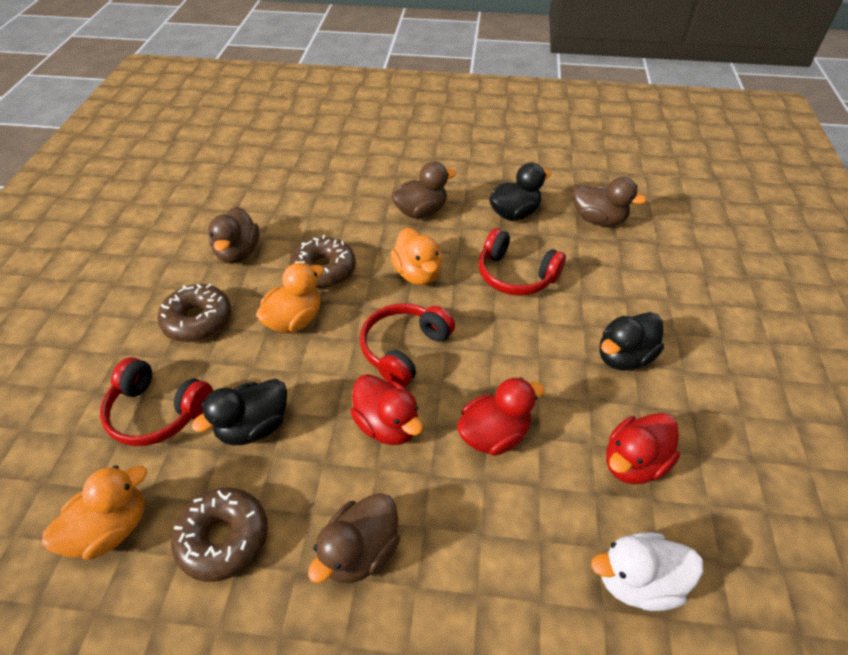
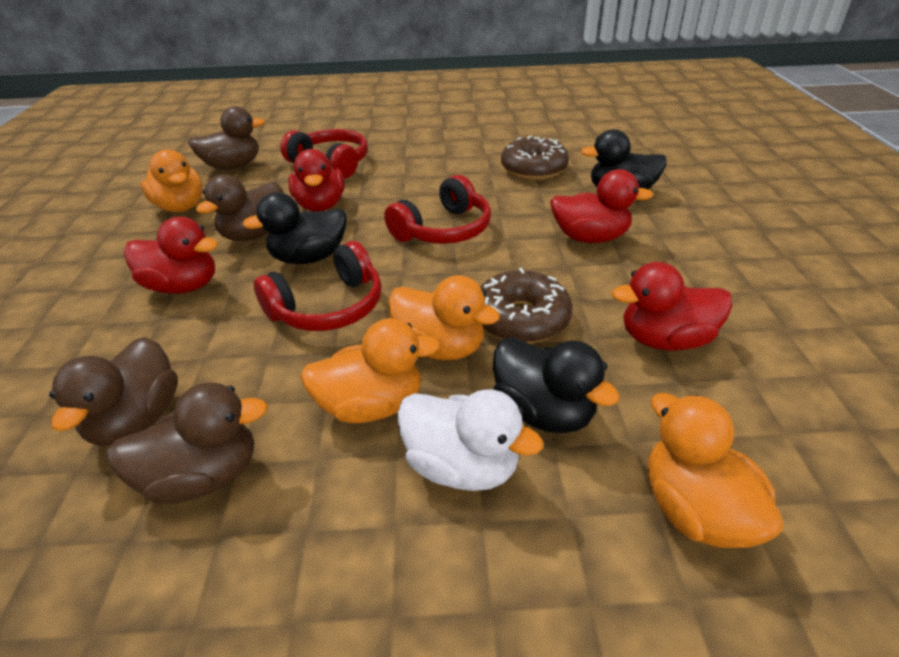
brown donut: [157,284,231,342] [171,488,268,582] [289,235,356,288] = 3 -> [480,268,573,343] [501,135,569,180] = 2
orange duck: [42,465,147,560] [256,263,324,333] [390,228,442,285] = 3 -> [141,149,203,212] [300,318,440,423] [388,275,500,360] [648,393,783,548] = 4
red duck: [350,374,423,445] [457,377,545,456] [606,413,680,485] = 3 -> [124,217,218,294] [288,149,345,212] [550,169,653,243] [612,262,733,351] = 4

